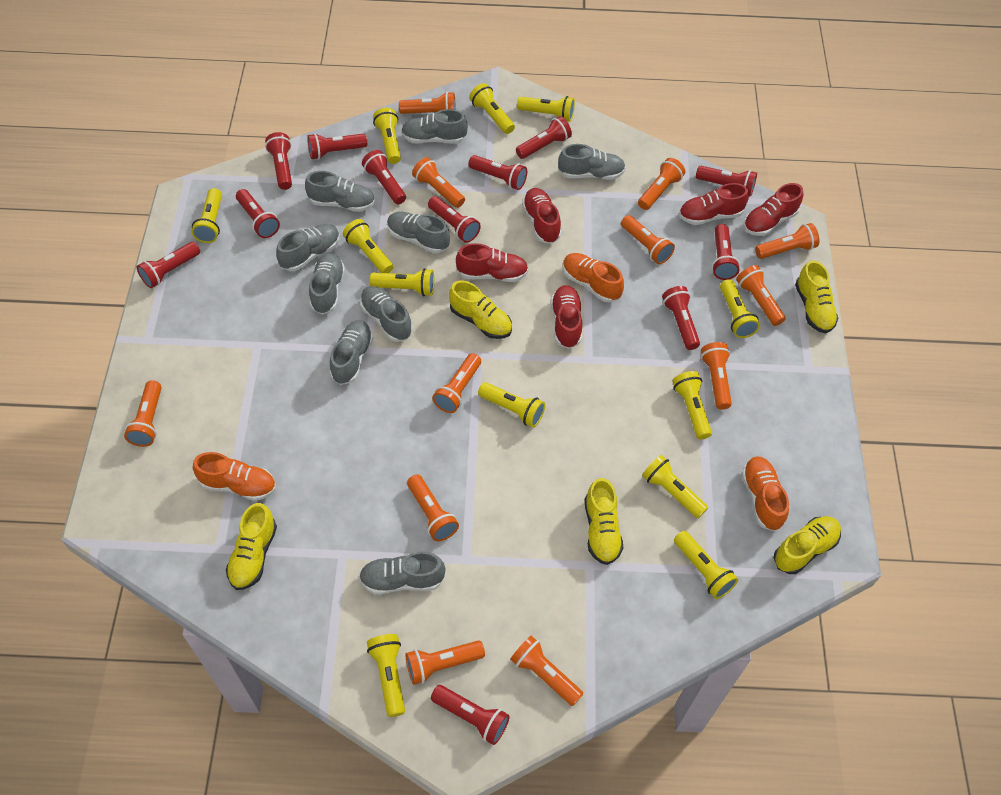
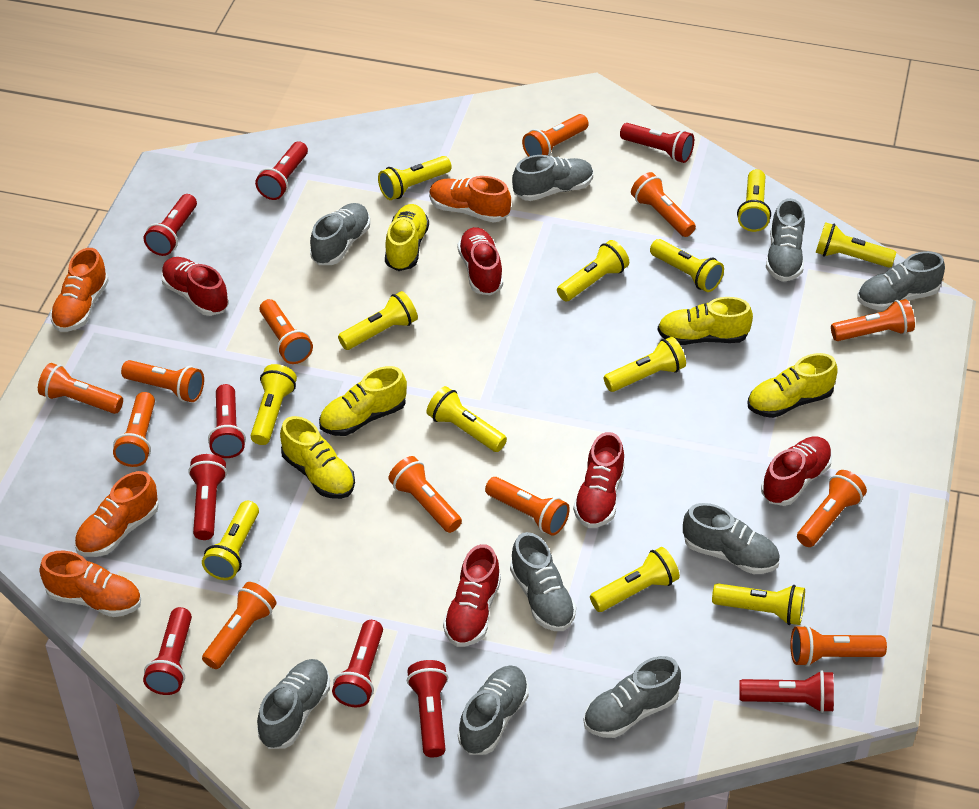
orange shoe: [193,452,276,501] [563,253,624,302] [741,456,789,531] = 3 -> [39,551,141,617] [50,248,109,332] [75,471,159,557] [429,176,511,223] = 4
red flashlight: [137,242,200,288] [236,189,280,238] [265,132,292,190] [307,133,367,160] [362,150,406,204] [428,196,481,243] [431,685,510,745] [468,155,527,190] [516,116,572,159] [662,286,700,350] [696,166,757,197] [712,224,740,280] = 12 -> [143,607,192,695] [144,194,197,256] [188,454,227,540] [208,384,246,458] [255,141,308,200] [332,620,383,707] [407,660,448,757] [620,123,694,163] [739,670,834,713] = 9

